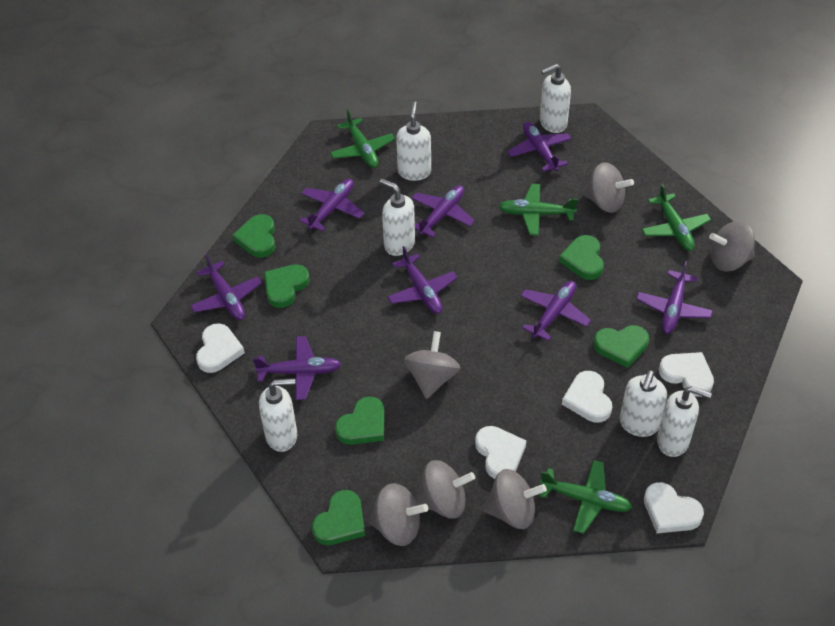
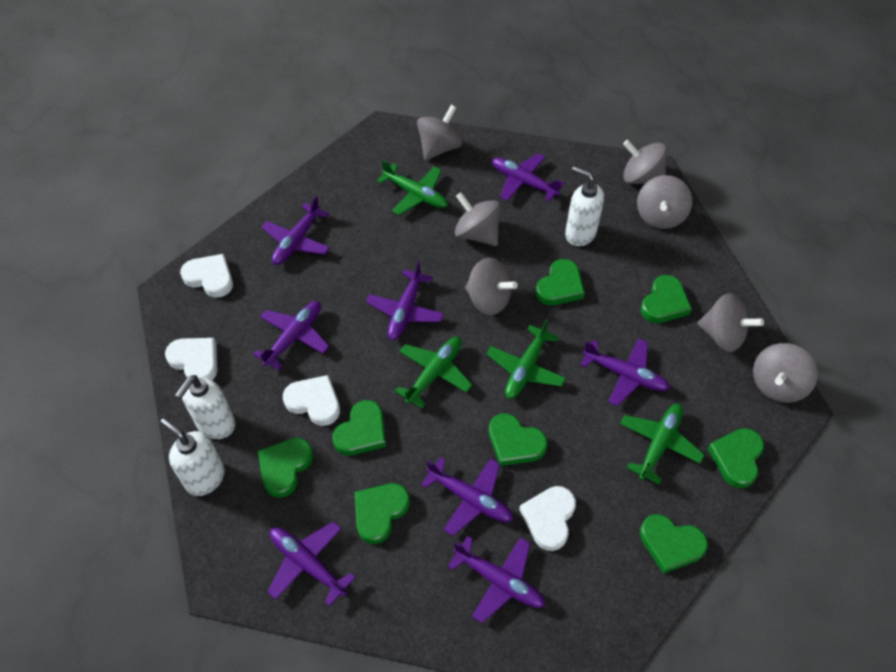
green heart: [232,214,275,258] [264,264,309,308] [312,490,365,545] [335,396,385,445] [559,235,604,280] [593,325,649,368] = 6 -> [258,438,313,498] [332,400,386,455] [354,483,410,544] [489,413,548,466] [536,259,585,305] [640,275,692,323] [640,514,708,574] [707,428,764,488] = 8
grey spinning top: [368,483,428,546] [404,331,460,399] [415,460,475,519] [483,469,547,529] [583,162,634,213] [709,221,755,271] = 6 -> [417,105,462,161] [455,192,500,246] [465,258,518,315] [623,140,667,184] [637,175,692,229] [697,293,764,352] [753,343,818,403] = 7
white heart: [196,323,245,373] [475,426,526,479] [562,371,612,423] [644,482,704,533] [659,352,714,397] = 5 -> [165,338,218,380] [180,254,233,298] [283,375,340,426] [519,486,576,551] = 4
white soap dispenser: [259,378,297,452] [380,179,415,256] [396,101,431,181] [540,64,571,133] [619,370,667,437] [657,386,712,457] = 6 -> [160,418,225,496] [175,375,235,439] [565,166,604,246] = 3

